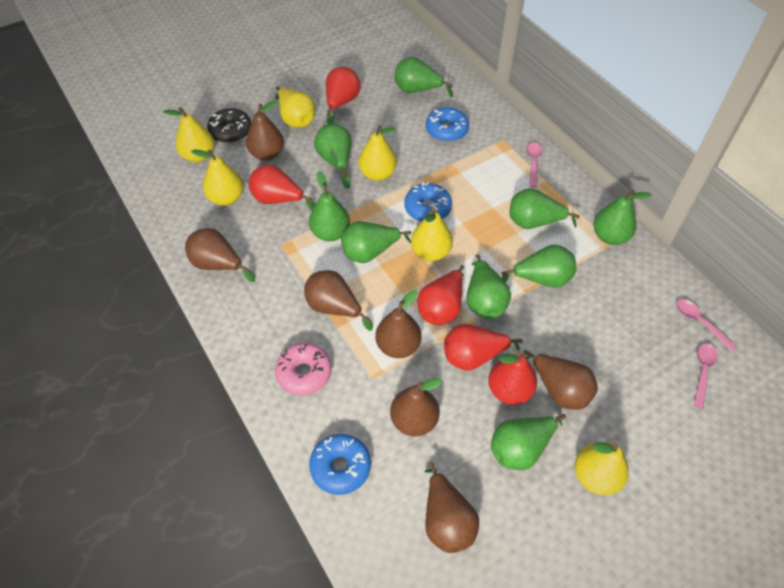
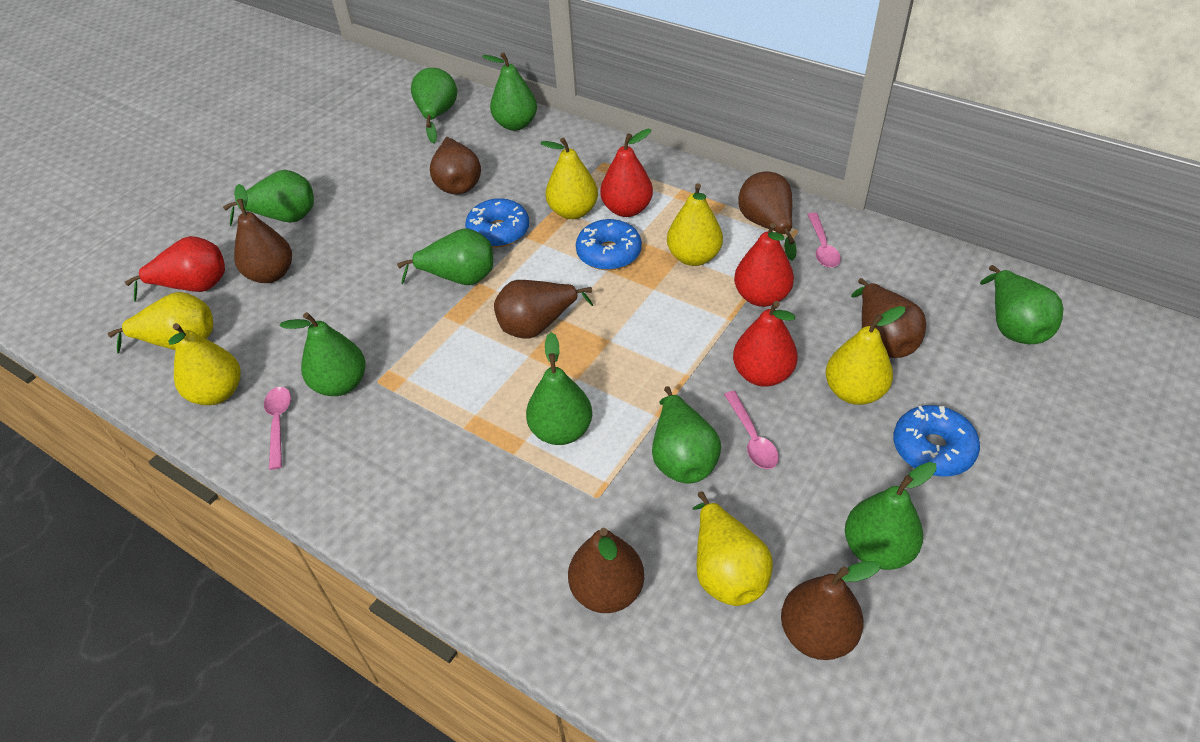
black donut: [207,108,251,143] = 1 -> none = 0
pink donut: [275,343,332,395] = 1 -> none = 0
red pear: [248,165,315,211] [326,67,360,124] [417,265,464,325] [444,324,523,371] [488,351,537,405] = 5 -> [125,236,225,302] [600,129,653,217] [733,301,798,387] [734,223,794,307] = 4

